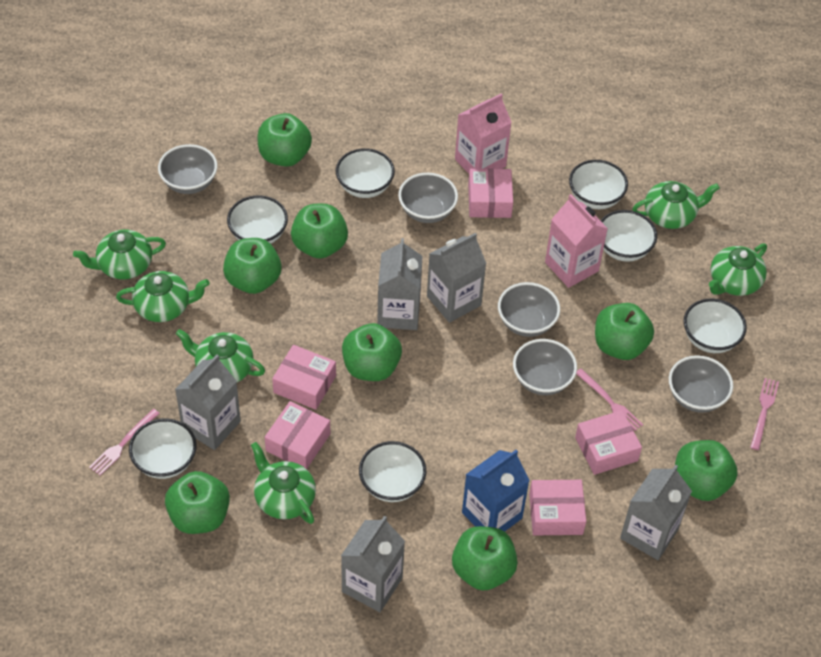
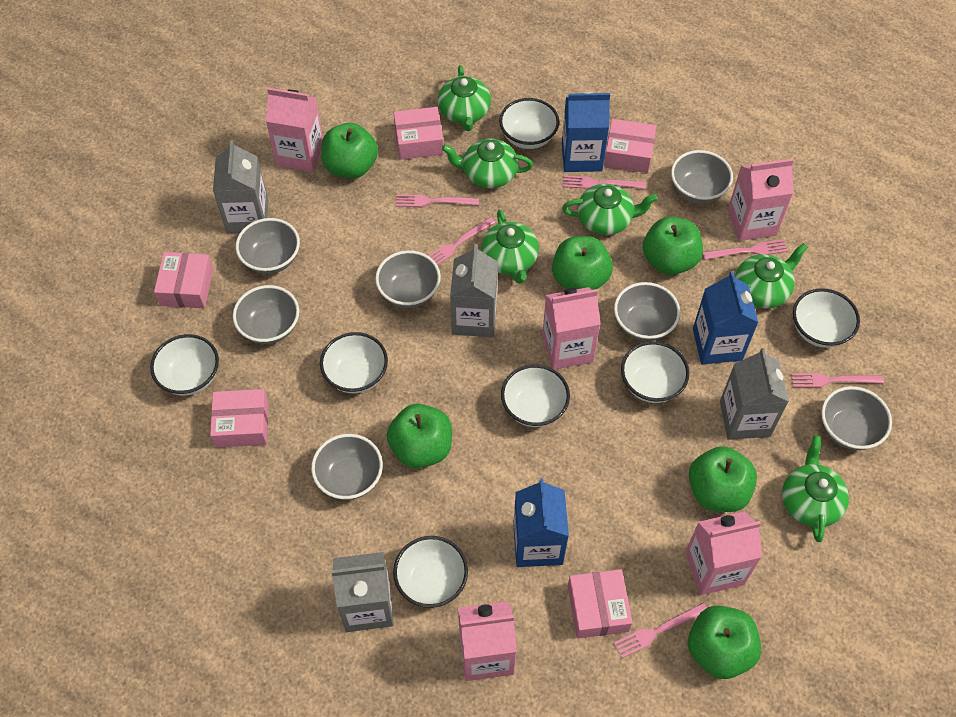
blue carton: [462,450,530,531] = 1 -> [513,479,569,567] [562,92,610,172] [693,271,759,365] = 3
green apple: [165,471,230,534] [223,238,282,294] [258,113,312,167] [291,204,348,259] [342,323,402,381] [452,526,518,591] [595,303,654,360] [675,440,738,501] = 8 -> [321,123,378,179] [387,404,452,468] [552,236,613,290] [643,217,703,275] [688,606,761,679] [689,446,757,512] = 6
grey bowl: [158,144,217,194] [398,173,458,223] [498,282,560,337] [513,339,577,395] [669,355,733,413] = 5 -> [233,285,299,344] [236,218,300,274] [311,434,383,500] [375,250,441,308] [614,282,680,341] [671,150,733,204] [821,386,892,450] = 7
grey carton: [175,355,241,450] [341,516,405,612] [377,238,423,330] [427,233,486,323] [620,465,692,560] = 5 -> [213,140,268,233] [331,552,394,632] [450,244,498,337] [720,348,789,440] = 4
pink carton: [455,93,512,174] [545,194,608,288] = 2 -> [266,88,323,172] [458,601,517,681] [542,287,601,370] [685,511,762,595] [728,159,794,241] = 5
pink fork: [89,409,160,476] [576,369,643,431] [750,378,779,450] = 3 -> [396,194,479,207] [428,217,495,265] [563,175,646,189] [614,603,707,658] [703,240,788,260] [791,373,884,388] = 6

